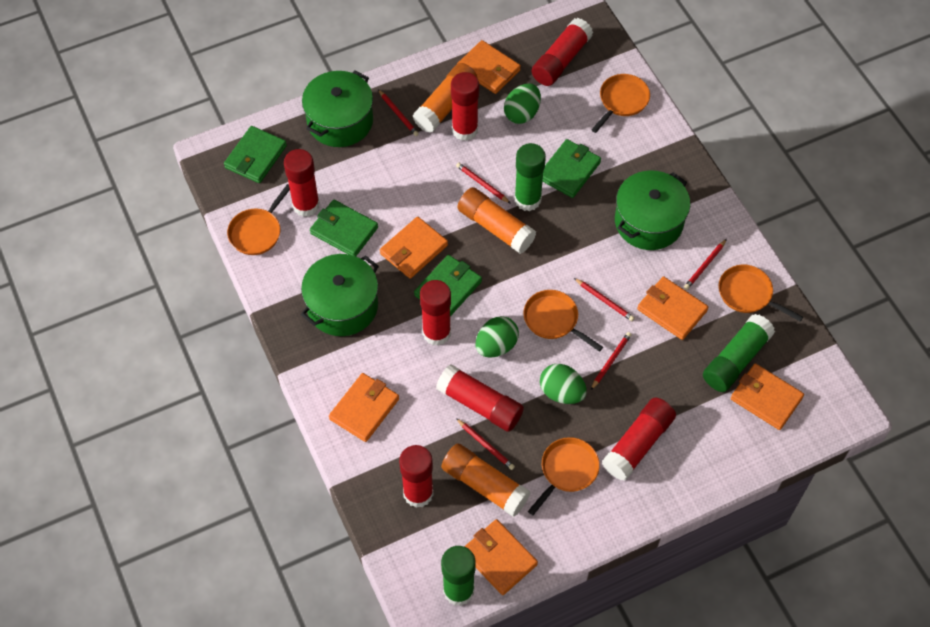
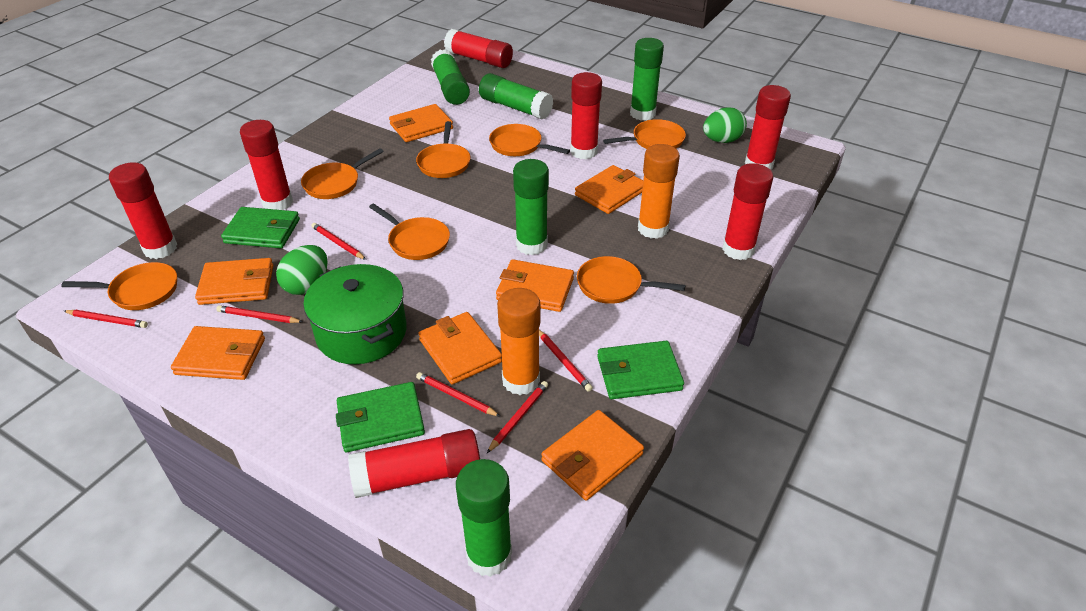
green egg: [476,316,519,358] [504,84,541,124] [540,364,587,404] = 3 -> [276,245,327,295] [703,107,747,143] = 2
green glue stick: [441,546,476,606] [514,143,546,211] [703,314,775,392] = 3 -> [431,49,470,105] [456,459,512,577] [479,73,553,120] [513,159,549,255] [630,38,664,121] = 5
green pot: [301,254,379,336] [302,71,373,147] [615,170,690,250] = 3 -> [303,264,407,364] = 1
green wallet: [224,126,287,183] [310,200,378,256] [414,255,482,316] [542,139,601,198] = 4 -> [221,207,300,248] [336,382,425,452] [597,341,684,399] = 3
orange glue stick: [413,63,478,133] [441,443,530,517] [457,187,536,254] = 3 -> [497,288,541,395] [638,144,680,239] = 2
orange pan: [227,184,290,255] [523,290,603,352] [528,437,600,515] [591,74,650,133] [719,265,803,322] = 5 -> [61,262,177,310] [301,148,384,199] [369,203,450,260] [416,121,470,178] [489,124,570,156] [577,256,685,304] [603,119,686,149] = 7
orange wallet: [329,373,399,442] [380,217,448,279] [457,40,521,94] [464,519,538,595] [637,277,708,340] [731,364,804,430] = 6 -> [171,326,265,380] [195,258,273,305] [389,104,453,142] [418,312,502,385] [496,259,574,312] [541,410,644,500] [575,165,643,214] = 7

